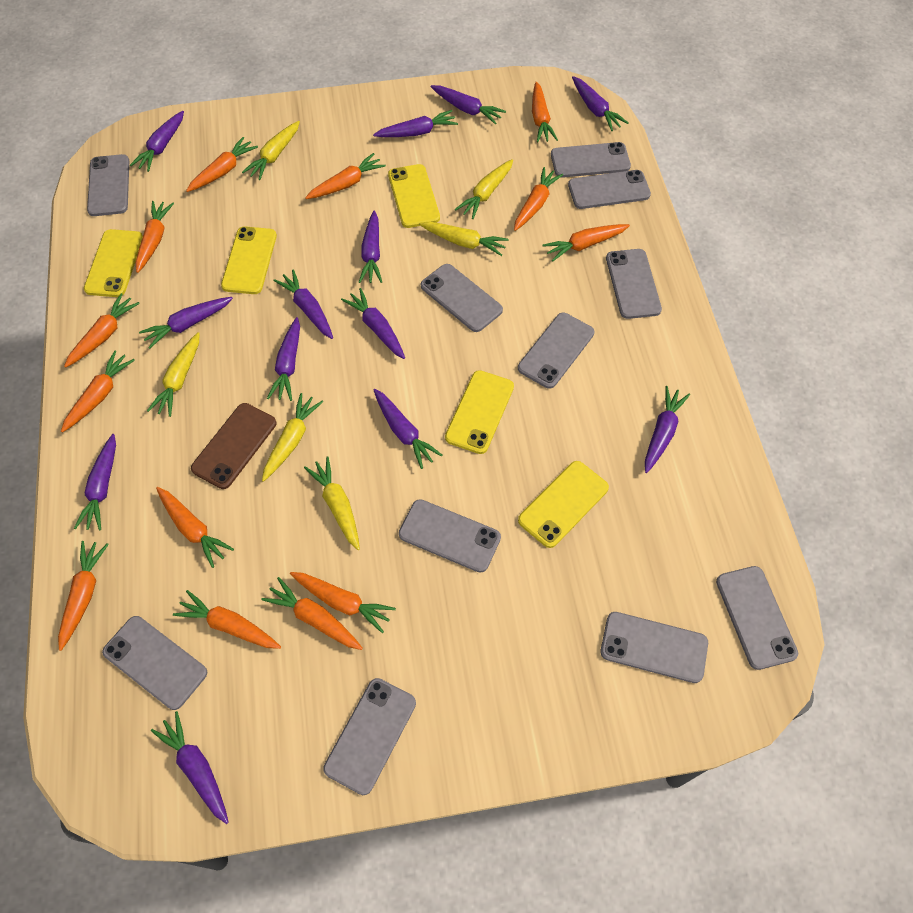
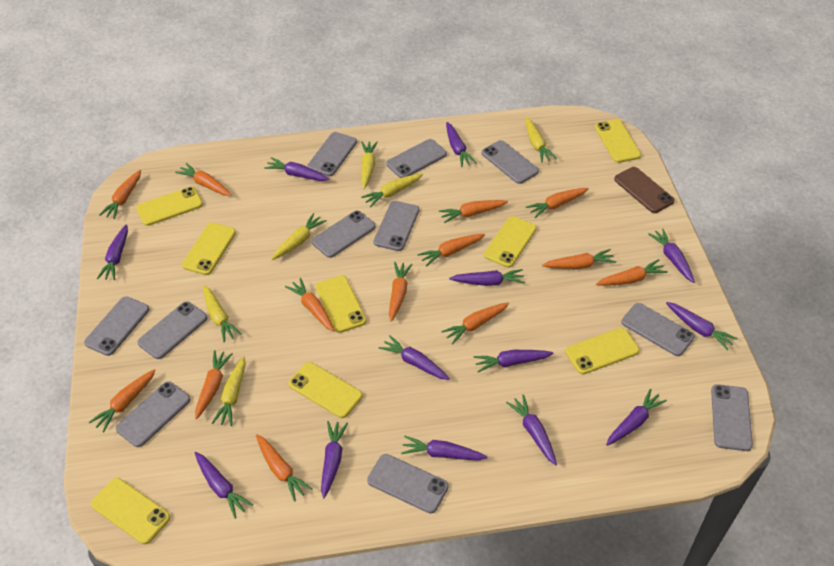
yellow phone: [84,229,143,297] [221,226,277,294] [388,164,440,228] [445,370,514,454] [518,461,609,548] = 5 -> [91,478,170,544] [136,187,203,226] [182,223,236,275] [289,362,362,418] [316,275,366,333] [484,216,537,268] [565,328,639,374] [595,119,641,163] = 8

